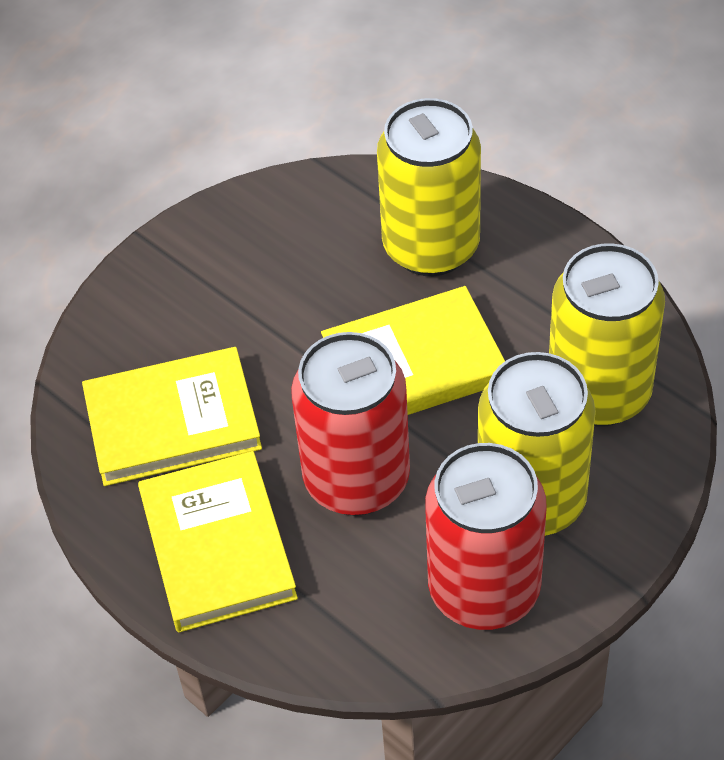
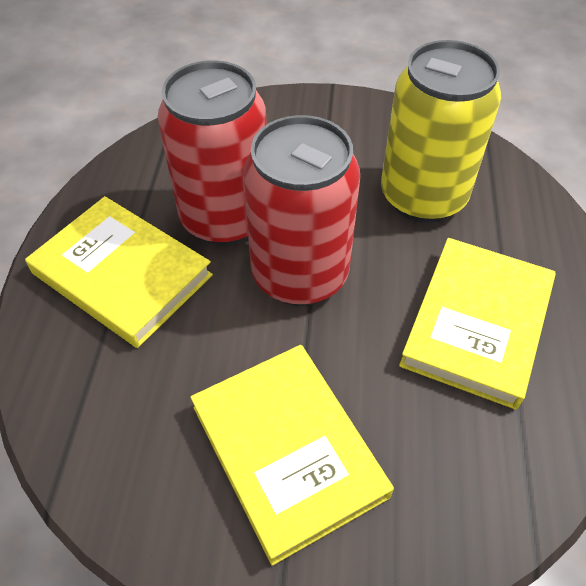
yellow can: [377,98,481,276] [478,352,596,536] [549,243,665,427] = 3 -> [381,40,501,223] = 1

